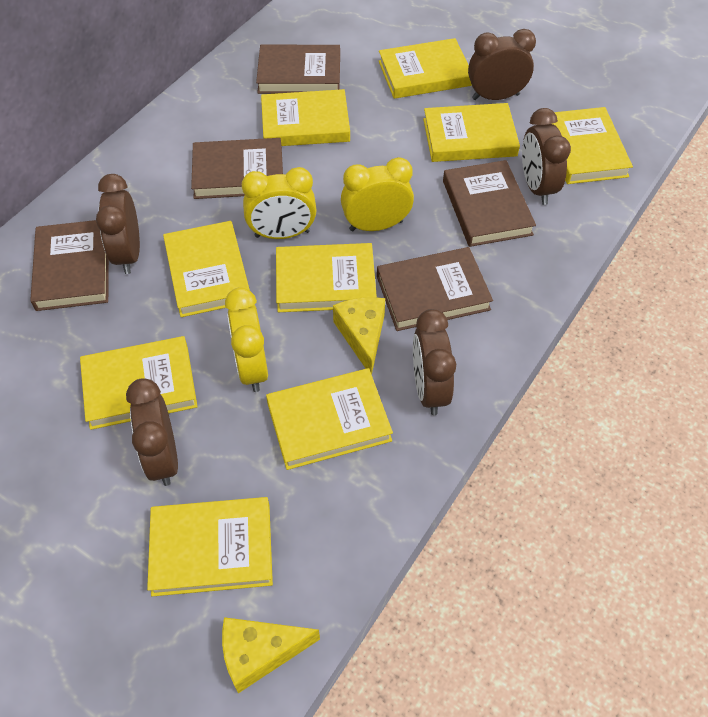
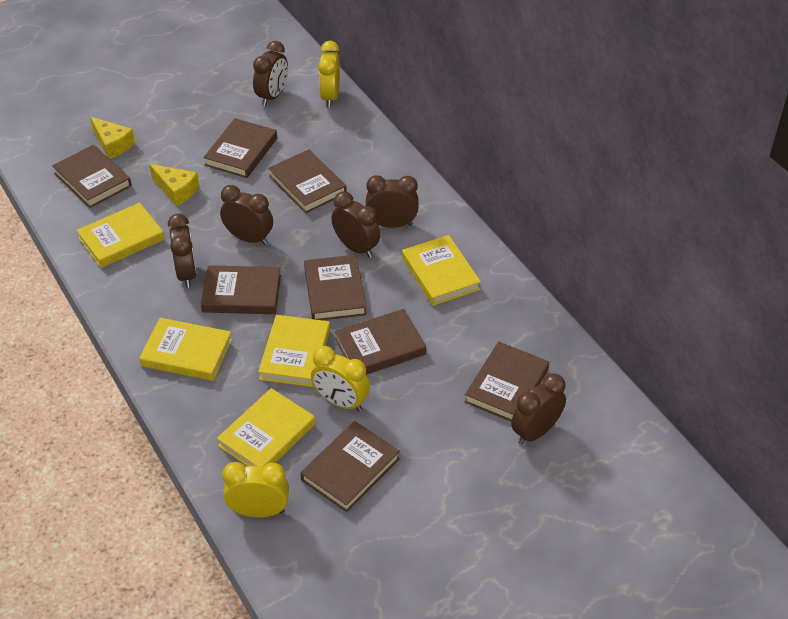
brown book: [30,220,109,311] [191,138,283,199] [256,44,340,94] [377,247,493,331] [443,160,536,247] = 5 -> [52,145,132,208] [201,265,281,314] [203,118,277,178] [268,149,347,214] [300,421,400,512] [304,255,367,320] [335,309,426,375] [464,341,549,422] = 8
brown clock: [96,174,140,274] [126,378,178,486] [413,309,456,415] [468,29,536,100] [522,108,571,205] = 5 -> [168,214,197,288] [220,185,273,245] [253,41,288,106] [331,192,380,258] [366,175,419,228] [511,373,566,445] = 6
yellow book: [80,336,198,430] [147,497,273,596] [163,221,250,317] [261,89,350,146] [266,368,393,470] [276,243,377,312] [379,38,472,99] [423,103,520,162] [553,107,633,184] = 9 -> [77,203,165,268] [139,318,232,381] [217,388,315,467] [258,315,330,387] [402,235,481,306] = 5

